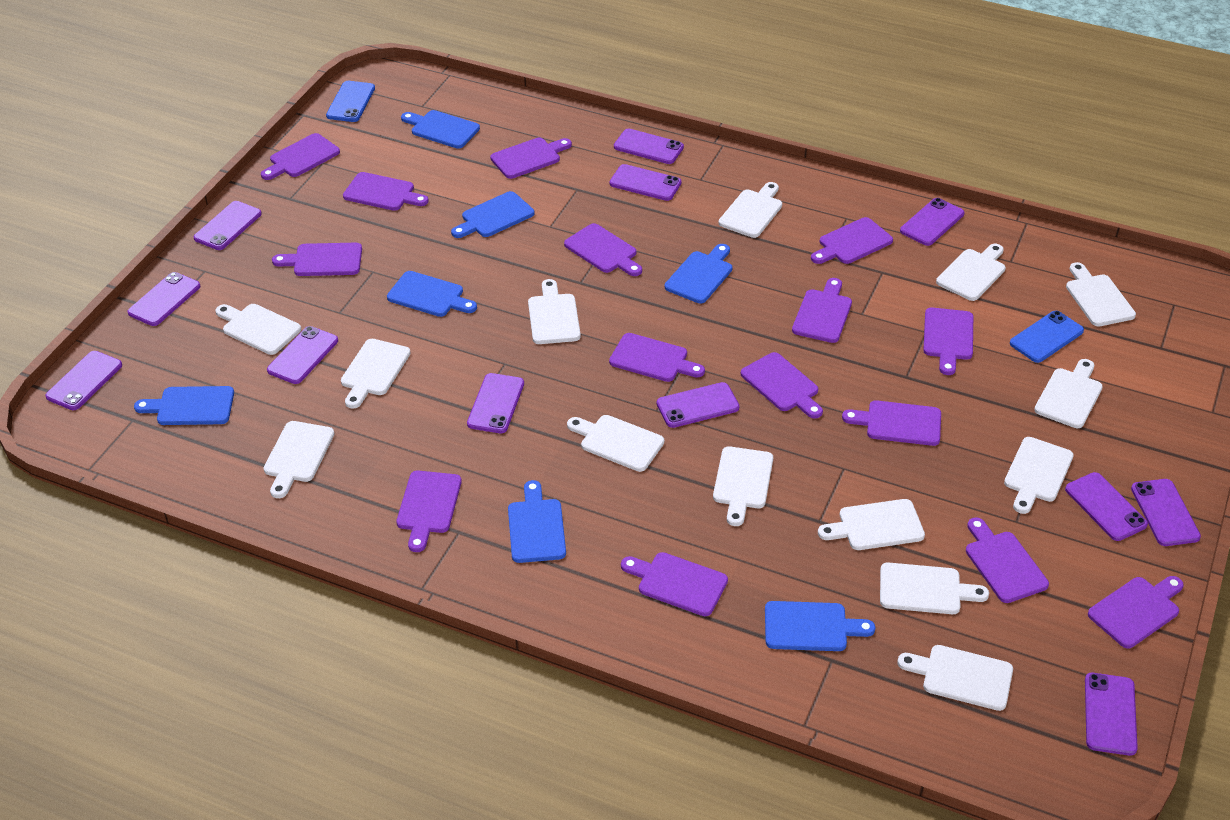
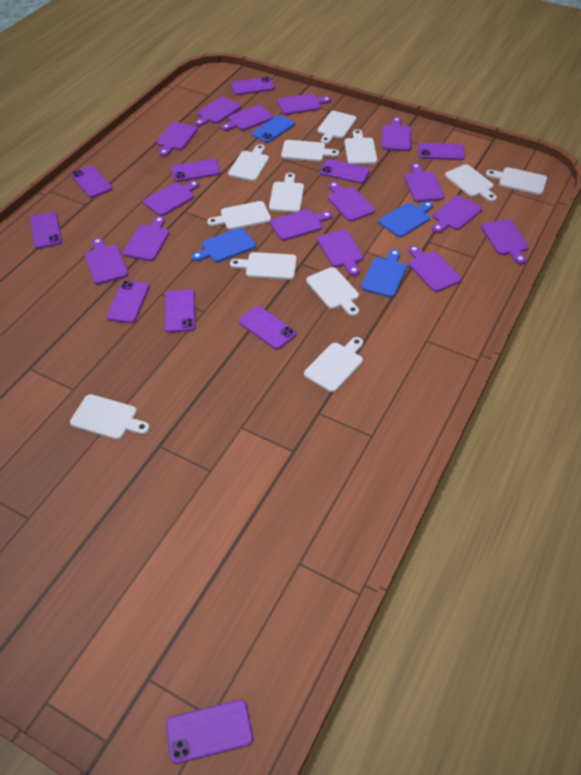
blue cutting board: [134,386,234,425] [387,271,477,317] [401,110,480,149] [451,191,534,238] [508,480,566,563] [665,244,732,304] [765,601,875,651] = 7 -> [191,228,256,262] [361,249,407,298] [379,201,433,237] = 3
blue phone: [326,81,375,122] [1010,311,1084,363] = 2 -> [252,115,295,143] = 1
purple phone: [45,351,122,410] [127,272,200,326] [194,201,262,250] [267,326,338,384] [467,373,524,433] [610,164,681,201] [614,128,684,164] [657,382,739,428] [900,198,964,246] [1065,472,1148,541] [1085,673,1138,756] [1131,479,1201,546] = 12 -> [30,212,62,249] [71,165,112,198] [107,280,149,323] [165,290,195,333] [166,700,253,764] [171,159,220,182] [231,77,275,95] [239,306,296,350] [320,159,370,184] [418,143,465,160] = 10
white cutting board: [215,304,301,355] [263,421,334,498] [341,339,411,409] [528,279,581,344] [567,415,664,472] [713,446,773,526] [719,182,782,238] [818,499,925,550] [880,563,989,614] [897,645,1013,711] [936,244,1006,301] [1004,437,1074,514] [1034,359,1103,428] [1066,262,1136,326] = 14 -> [70,394,150,440] [207,201,271,230] [228,144,269,181] [230,252,297,280] [269,173,304,213] [281,140,339,162] [304,337,363,392] [306,267,359,316] [318,111,356,144] [344,129,378,165] [445,164,497,202] [486,167,547,195] = 12

